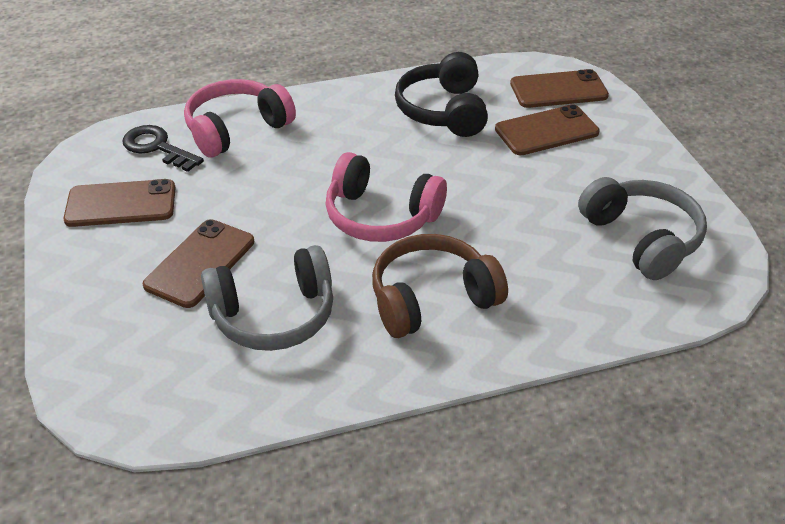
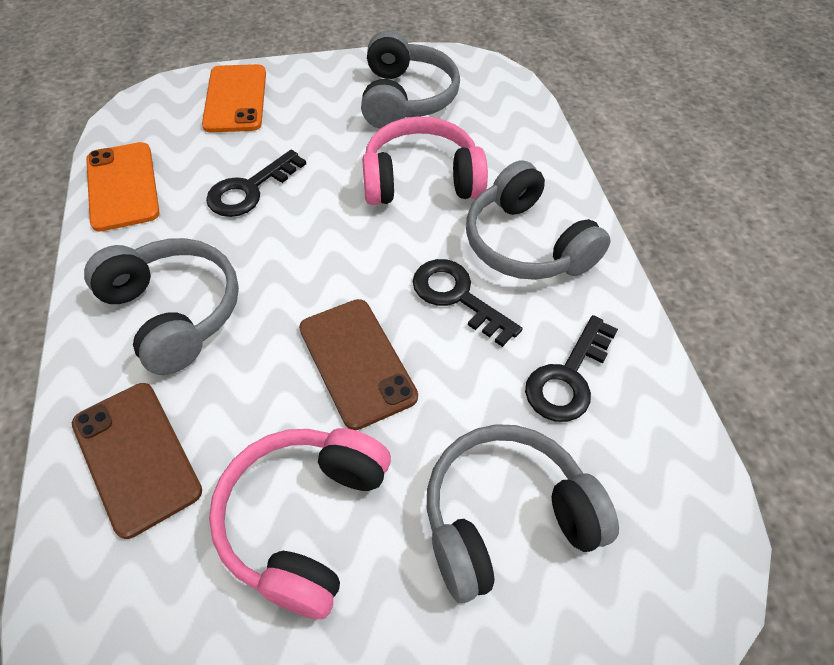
black headphones: [395,52,488,137] = 1 -> none = 0
black key: [122,125,204,172] = 1 -> [206,150,306,217] [413,259,522,347] [525,315,618,422] = 3
brown headphones: [372,234,508,338] = 1 -> none = 0
brown phone: [64,179,176,227] [143,219,254,308] [495,104,600,155] [510,69,609,108] = 4 -> [72,383,202,539] [299,299,418,430] = 2
grey headphones: [201,245,333,351] [578,177,707,280] = 2 -> [84,238,239,375] [361,30,460,129] [427,424,619,603] [466,160,611,280] = 4
orange phone: none = 0 -> [86,142,160,232] [202,64,266,133] = 2

